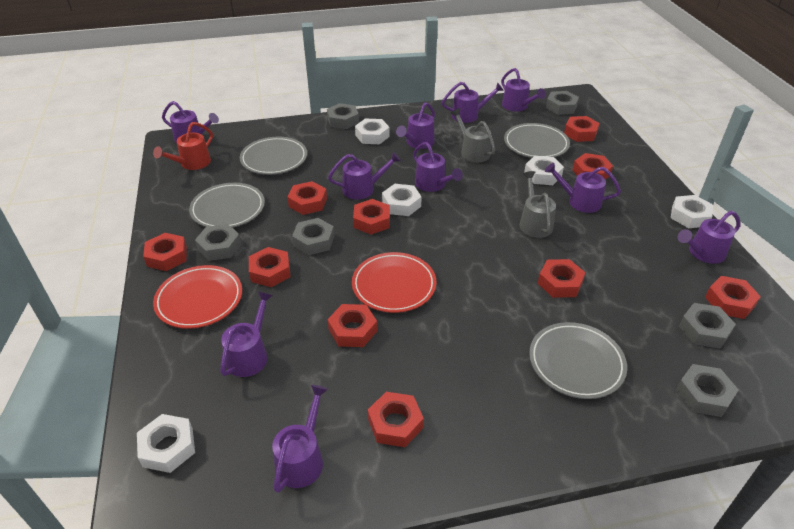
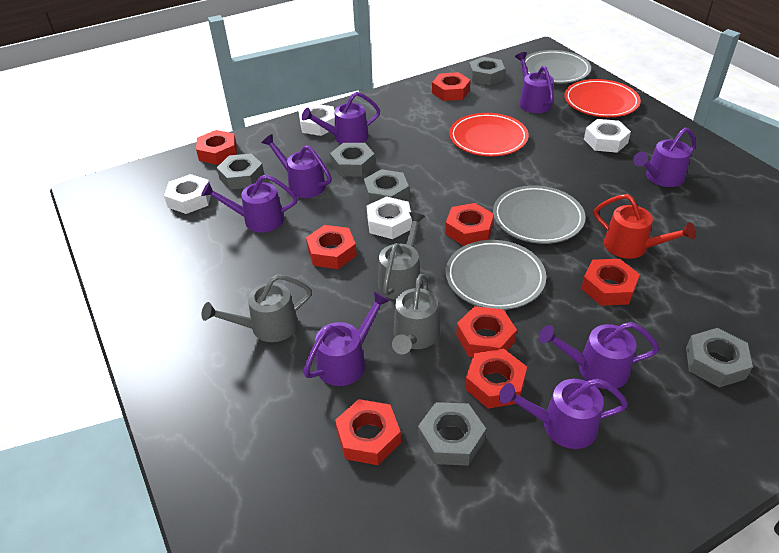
grey plate: [189,183,265,228] [240,137,307,175] [504,123,570,158] [529,322,627,399] = 4 -> [446,240,546,310] [493,186,585,244] [521,50,591,83] = 3
grey watering can: [451,108,495,163] [520,171,556,238] = 2 -> [201,274,312,342] [378,212,425,300] [392,274,440,354] = 3
purple watering can: [162,101,219,144] [220,291,273,377] [272,385,328,493] [328,152,401,200] [396,102,435,149] [413,142,463,192] [442,82,504,123] [501,68,546,111] [545,163,621,213] [678,211,741,264] = 10 -> [201,174,298,233] [261,134,332,198] [302,92,380,144] [303,291,390,386] [499,379,628,449] [515,52,554,113] [539,322,659,389] [633,128,696,187] = 8
red nut: [143,233,187,271] [249,247,290,287] [287,181,327,215] [328,304,377,347] [353,199,390,235] [368,392,424,447] [538,259,586,298] [564,116,600,142] [573,153,613,180] [705,276,761,319] = 10 -> [196,130,237,165] [306,225,357,269] [335,399,401,465] [432,72,471,101] [445,203,494,246] [456,306,517,357] [465,349,527,409] [581,259,640,306] = 8
white nut: [137,414,195,473] [355,119,390,144] [382,184,422,216] [524,156,564,185] [671,195,713,228] = 5 -> [164,174,211,214] [299,104,335,136] [367,196,412,239] [584,119,631,153] = 4

